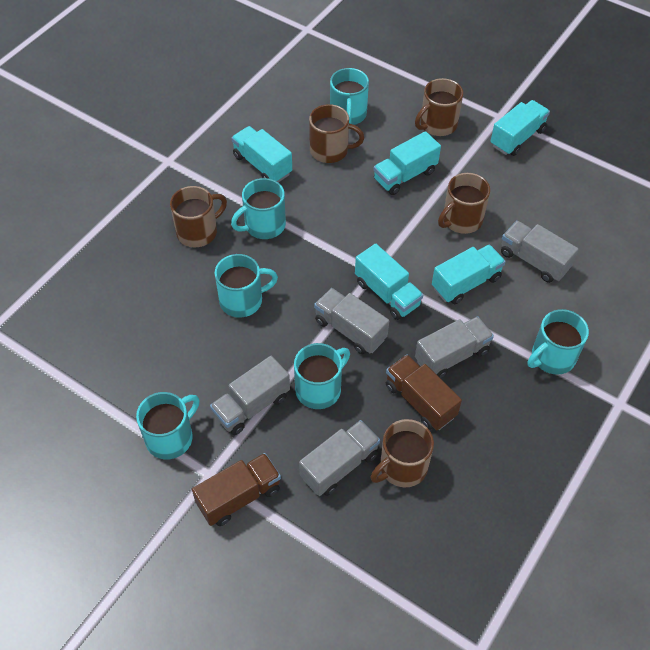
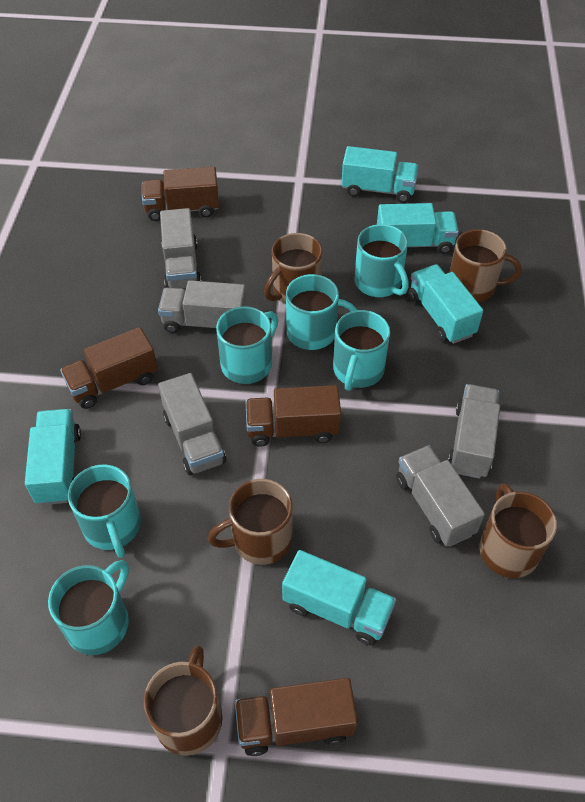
brown truck: [192,453,281,526] [386,355,462,431] = 2 -> [60,327,158,409] [142,167,219,221] [235,678,358,756] [246,385,341,447] = 4

